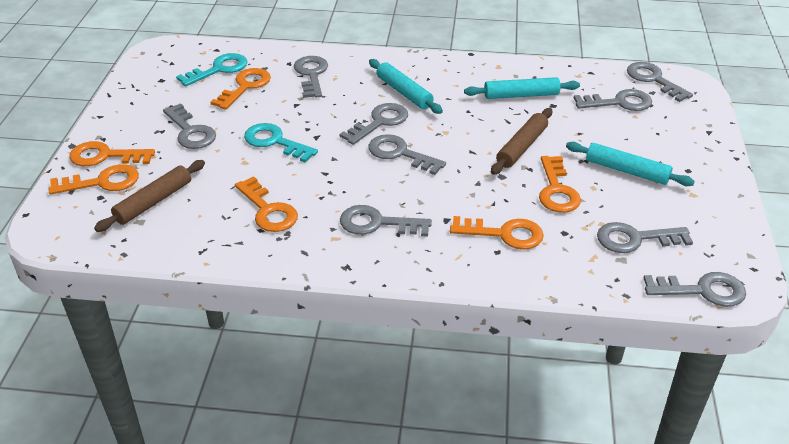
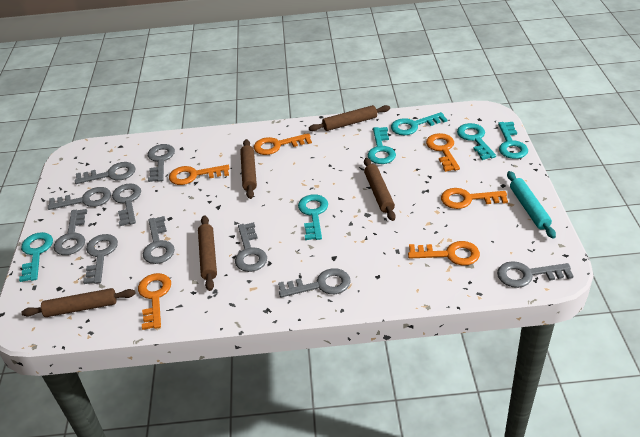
brown rolling pin: [94,160,205,232] [491,108,552,175] = 2 -> [21,288,136,317] [198,215,217,291] [240,139,257,199] [309,105,390,131] [364,158,396,221] = 5
grey key: [163,103,216,149] [294,56,328,98] [339,103,408,145] [340,205,432,237] [368,134,446,175] [574,89,652,111] [597,222,693,253] [627,62,693,102] [644,272,746,307] = 9 -> [48,187,111,210] [54,209,87,255] [75,162,135,184] [83,234,118,284] [112,183,141,226] [143,216,175,264] [148,144,175,182] [235,222,267,272] [278,268,351,297] [497,261,574,288] = 10
turquoise key: [176,53,247,87] [244,123,318,162] = 2 -> [19,232,53,282] [298,194,328,240] [368,127,396,164] [391,112,447,135] [457,123,496,160] [498,122,528,159] = 6
turquoise rolling pin: [369,59,443,114] [464,77,580,99] [566,142,695,186] = 3 -> [507,171,556,238] = 1

